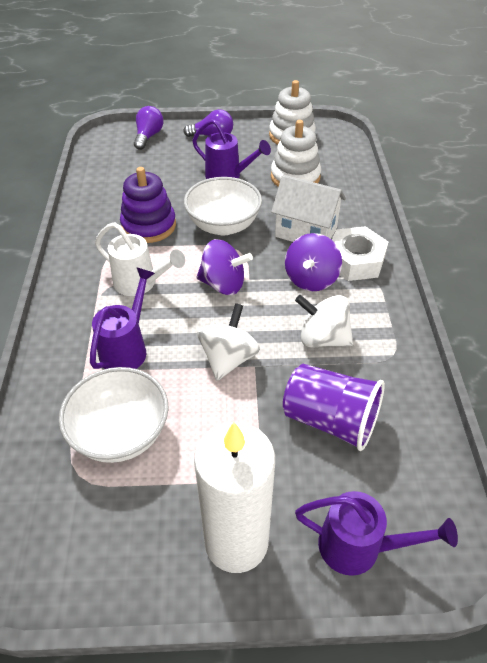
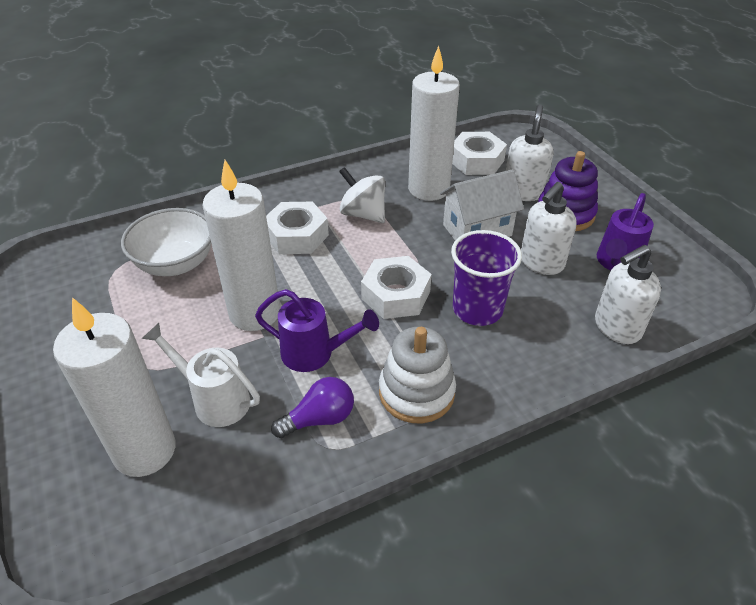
purple light bulb: [134,106,163,150] [183,109,233,137] = 2 -> [271,377,354,438] = 1
purple spinning top: [196,239,253,295] [285,233,342,291] = 2 -> none = 0
purple watering can: [90,267,155,369] [192,119,271,179] [295,491,458,576] = 3 -> [255,289,379,372] [597,193,654,271] = 2
white bowl: [59,367,169,463] [184,177,262,235] = 2 -> [121,208,211,276] = 1
white candle: [194,422,275,573] = 1 -> [53,297,176,477] [202,160,280,331] [408,46,460,201] = 3
white nut: [332,226,388,281] = 1 -> [266,202,329,254] [361,256,432,319] [452,132,507,175] = 3
white soap dispenser: none = 0 -> [506,104,554,201] [521,182,577,275] [595,245,661,344] = 3
white spinning top: [197,303,260,381] [295,295,353,348] = 2 -> [339,167,385,223] = 1
white stacking toy: [269,80,316,145] [271,120,321,187] = 2 -> [379,327,456,423] = 1

